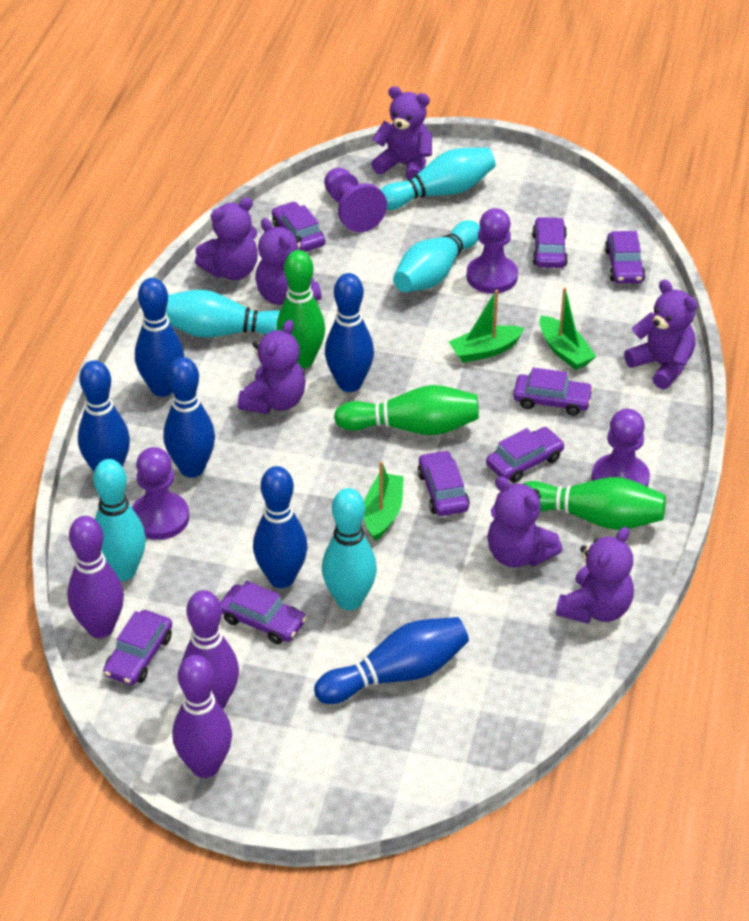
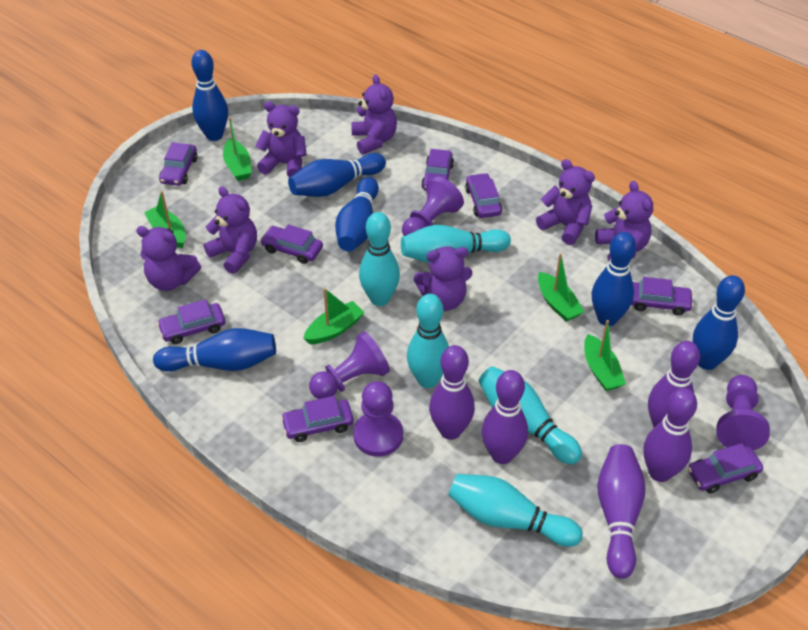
green boat: [364,461,404,541] [449,290,525,363] [539,287,596,370] = 3 -> [144,191,186,248] [223,117,252,181] [303,288,365,344] [538,253,584,322] [584,320,626,391] = 5
green bowling pin: [277,250,325,369] [334,385,479,435] [523,477,666,530] = 3 -> none = 0
purple bowling pin: [67,516,124,638] [172,655,232,778] [181,590,239,709] = 3 -> [429,345,475,440] [482,370,528,464] [597,444,646,579] [643,388,697,482] [648,341,700,427] = 5

